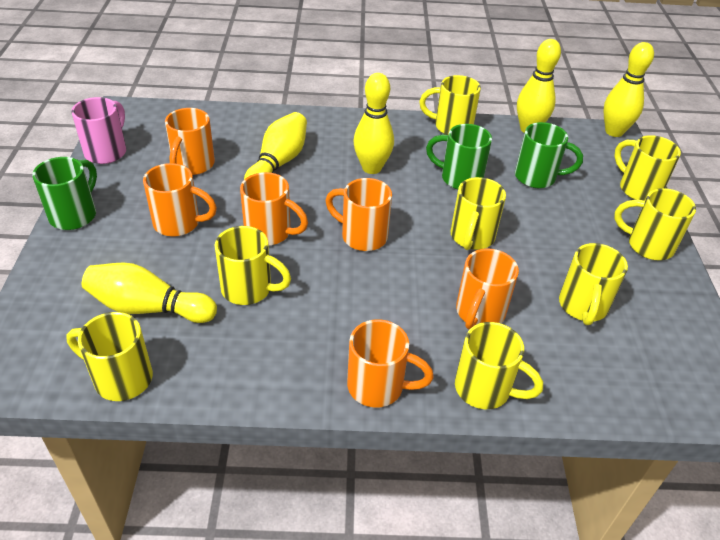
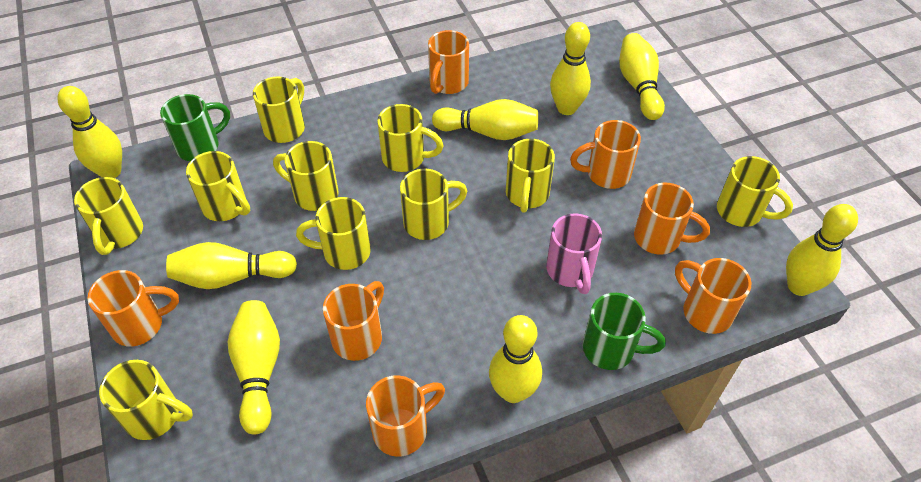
green mug: [32,157,97,230] [426,124,492,190] [515,122,583,188] = 3 -> [160,94,230,161] [583,293,666,370] = 2
orange mug: [143,163,217,237] [165,108,215,175] [240,172,308,246] [325,178,392,251] [347,319,434,408] [456,249,519,330] = 6 -> [88,270,179,346] [323,281,384,361] [366,375,445,457] [428,30,469,94] [570,120,641,189] [634,183,710,255] [675,258,751,334] = 7
yellow bowling pin: [82,262,217,323] [244,112,307,179] [353,73,394,174] [517,39,561,133] [603,42,654,137] = 5 -> [57,86,122,178] [166,242,297,289] [228,300,280,434] [432,99,538,140] [489,315,542,403] [550,22,591,115] [619,33,665,120] [786,204,858,296] = 8
yellow mug: [66,312,153,401] [215,226,291,305] [419,75,481,135] [450,177,506,250] [455,322,543,409] [559,243,628,325] [614,135,681,201] [614,188,696,260] = 8 -> [74,177,143,255] [99,360,193,440] [186,151,250,221] [253,77,305,143] [273,141,339,211] [296,197,371,270] [377,104,444,172] [400,169,467,240] [506,139,555,213] [717,156,793,227] = 10

